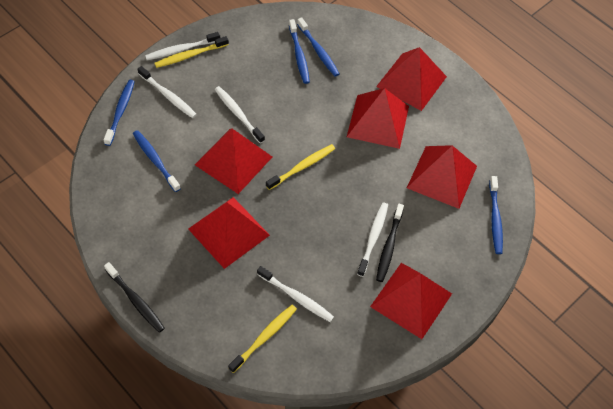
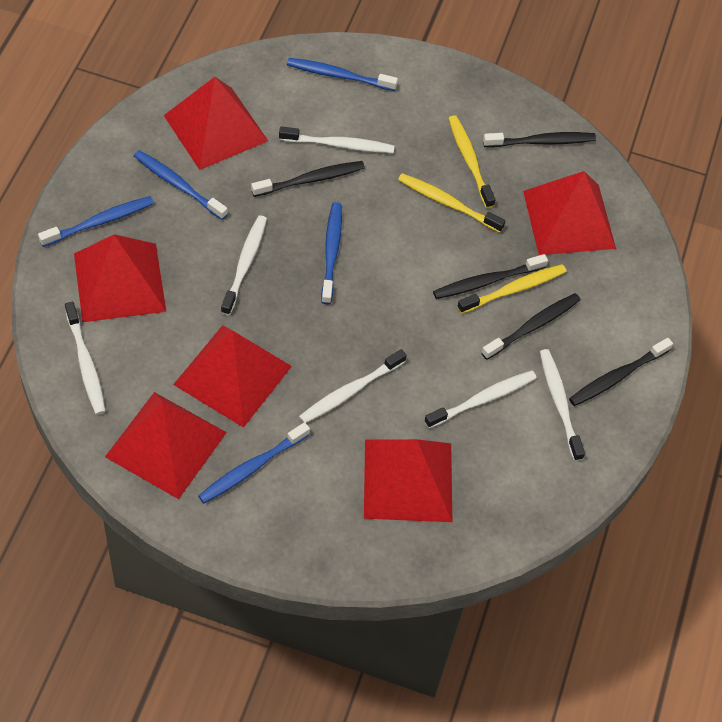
black toothbrush: [104,262,165,333] [376,204,404,282] = 2 -> [251,161,365,197] [433,254,548,299] [481,293,580,360] [483,132,596,147] [569,338,673,406] = 5
white toothbrush: [138,66,197,118] [145,32,220,60] [215,86,265,143] [257,266,334,322] [357,202,388,277] = 5 -> [65,302,106,415] [221,215,267,315] [279,126,394,153] [299,349,407,423] [424,370,537,428] [540,349,585,461] = 6

